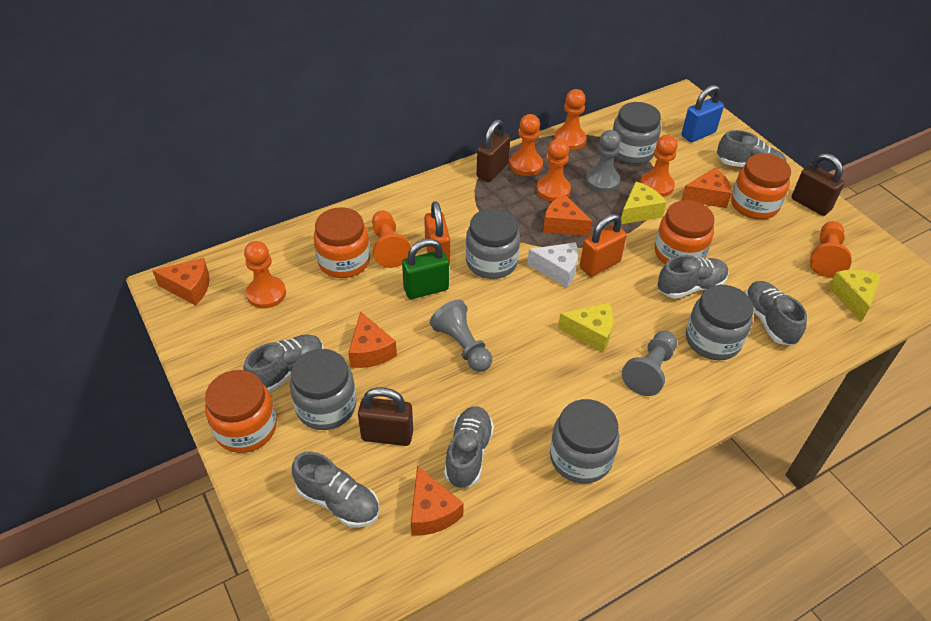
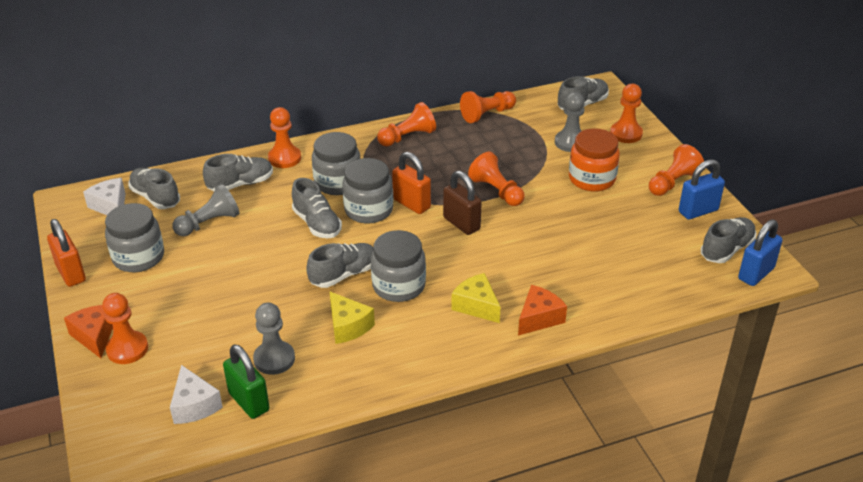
blue padlock: [681,85,724,142] = 1 -> [679,159,725,220] [738,219,783,286] = 2
brown padlock: [358,387,413,446] [477,119,510,182] [792,153,844,216] = 3 -> [443,171,482,235] = 1
grey jar: [290,349,356,430] [466,208,520,279] [550,399,619,484] [612,102,661,164] [686,285,754,360] = 5 -> [105,203,164,272] [312,132,360,195] [342,158,393,224] [371,230,426,302] = 4
orange cheese: [152,258,210,306] [348,311,397,368] [411,466,464,536] [543,194,592,236] [681,168,732,208] = 5 -> [64,305,113,358] [518,285,567,336] = 2
orange jar: [205,370,277,453] [314,207,370,278] [655,200,715,264] [731,153,791,219] = 4 -> [569,128,620,192] = 1
white cheese: [527,242,578,288] = 1 -> [83,178,126,215] [170,365,223,424] = 2
yellow cheese: [558,303,613,352] [621,182,667,224] [829,270,881,321] = 3 -> [329,291,375,344] [451,273,501,323] = 2

